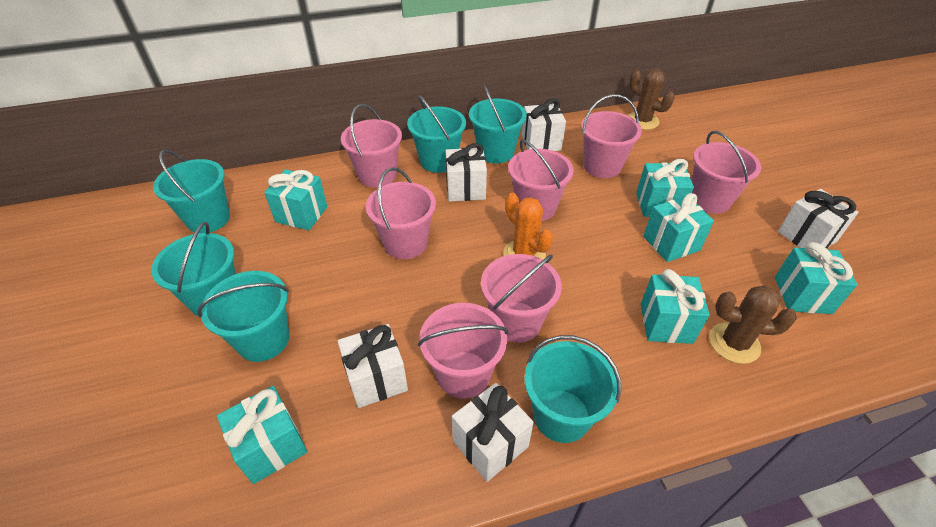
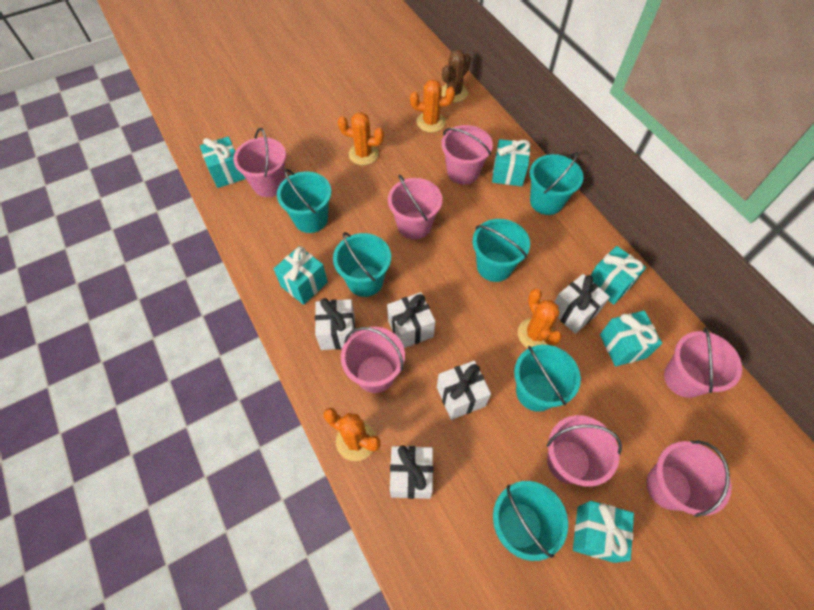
brown cactus: [627,69,675,130] [710,285,797,364] = 2 -> [441,50,471,102] = 1
orange cactus: [503,193,553,260] = 1 -> [324,408,381,461] [338,112,384,165] [410,79,455,132] [518,289,562,348] = 4

